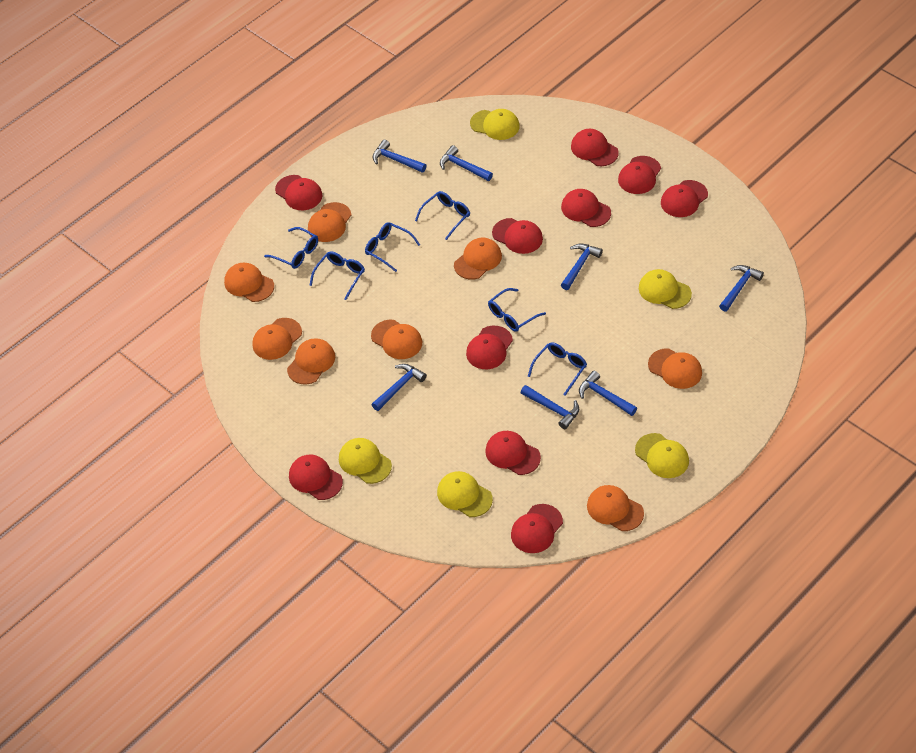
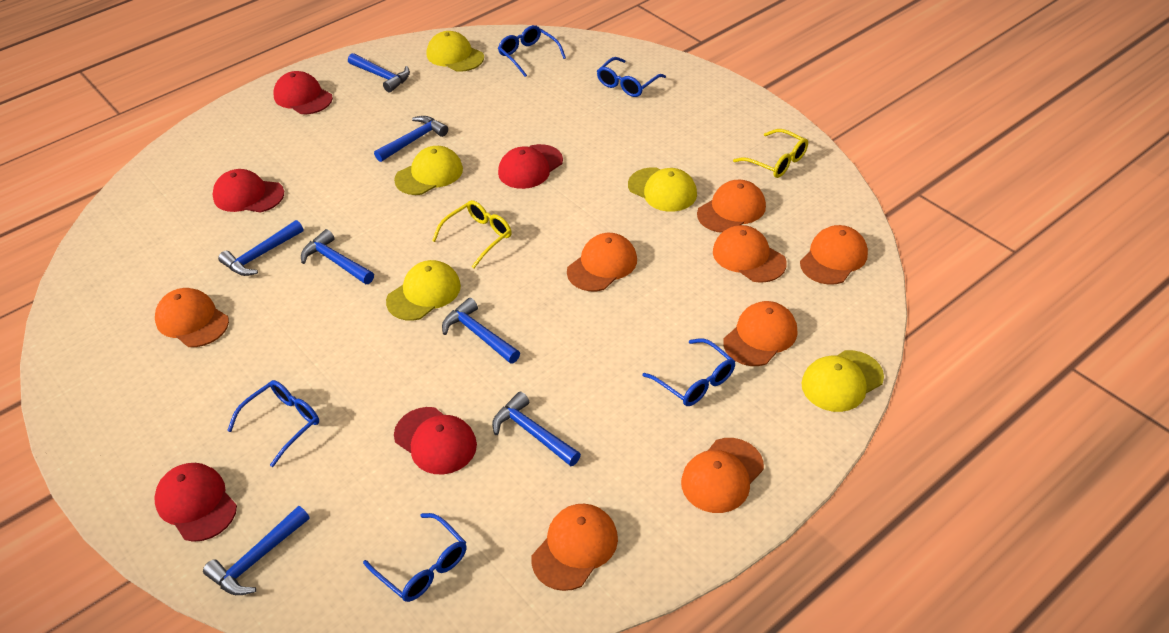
blue glasses: [264,227,318,269] [309,251,365,300] [365,222,420,272] [415,191,470,240] [488,288,546,332] [528,342,587,396] = 6 -> [227,380,319,467] [363,513,467,602] [498,25,566,77] [597,57,666,97] [642,338,735,406] = 5
red cap: [275,175,323,210] [289,455,343,500] [466,326,513,369] [485,431,541,475] [492,218,543,254] [511,504,563,553] [561,189,611,227] [571,129,619,166] [618,156,661,194] [661,180,708,217] = 10 -> [154,463,237,542] [212,169,284,213] [273,71,333,114] [394,407,477,474] [498,144,563,189] = 5
yellow glasses: none = 0 -> [432,200,512,268] [733,129,808,178] = 2

